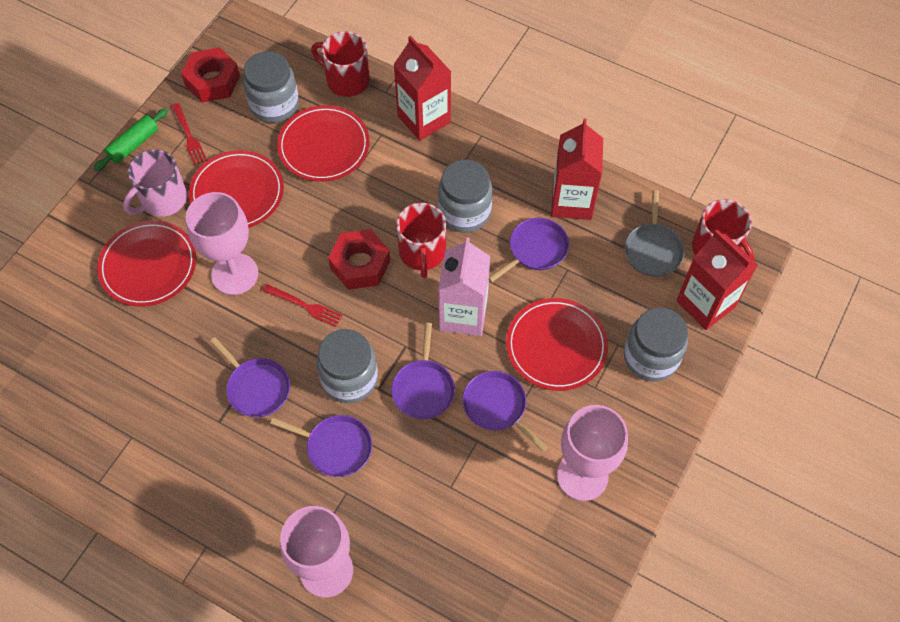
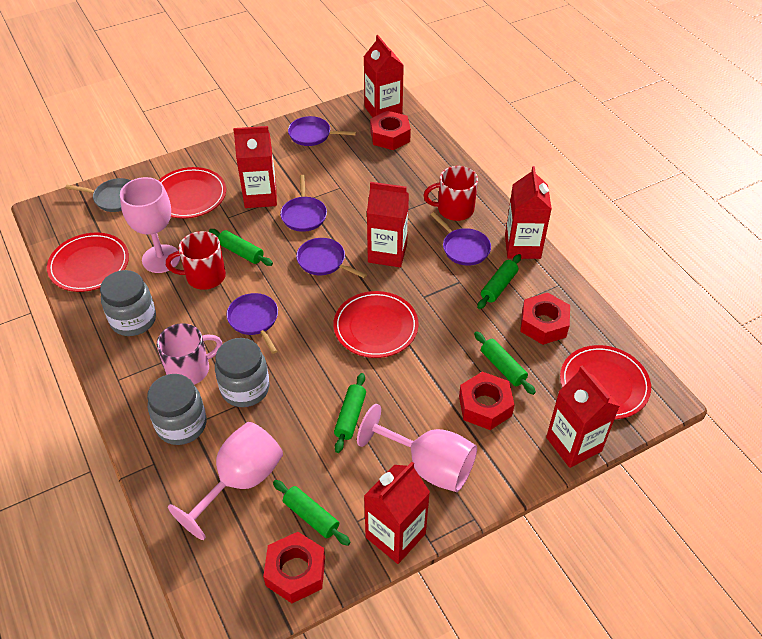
green rolling pin: [94,108,168,171] = 1 -> [209,229,273,266] [273,480,351,546] [334,373,366,453] [474,331,536,395] [477,254,521,309] = 5
grey jar: [243,51,299,123] [317,329,378,403] [438,160,492,232] [624,307,688,381] = 4 -> [100,270,156,336] [147,374,207,445] [215,338,269,407] = 3
pink carton: [438,237,490,336] = 1 -> none = 0
red carton: [393,36,451,141] [551,119,603,220] [676,230,758,330] = 3 -> [233,126,277,208] [364,35,404,118] [364,462,430,564] [367,182,409,267] [505,166,552,259] [546,366,620,468] = 6
red fork: [172,103,207,165] [263,284,343,327] = 2 -> none = 0
red mug: [311,31,370,97] [396,203,446,278] [692,199,754,260] = 3 -> [166,231,226,290] [423,166,478,221] = 2
red nut: [181,47,240,103] [328,229,390,290] = 2 -> [263,532,325,603] [370,111,411,150] [459,372,515,430] [520,293,570,345] = 4

